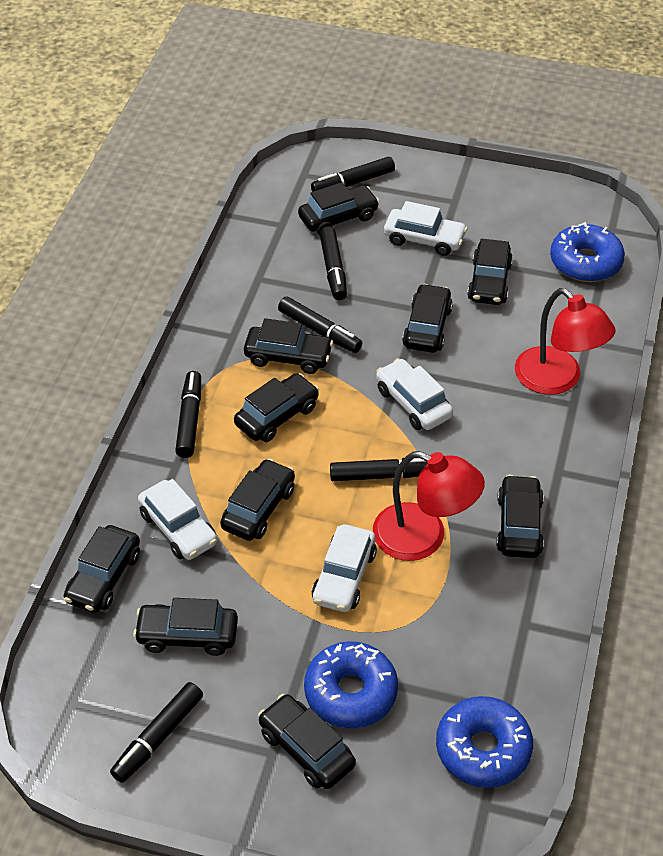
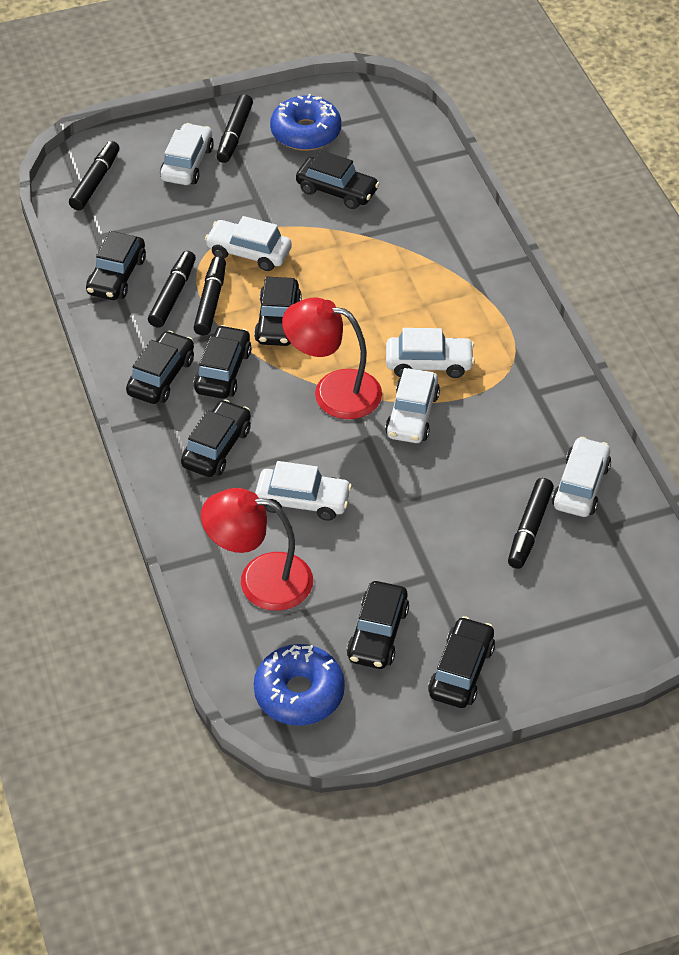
black car: [64,525,140,613] [133,598,238,656] [220,459,295,541] [234,373,319,442] [244,318,333,374] [258,694,356,789] [298,182,380,235] [402,284,453,353] [467,239,513,305] [496,475,544,558] = 10 -> [86,231,146,300] [126,331,194,404] [181,400,251,477] [194,325,252,399] [254,276,302,346] [296,150,380,209] [347,581,409,669] [428,616,495,708] = 8
black marker: [110,682,203,783] [175,371,201,458] [278,296,362,353] [311,157,395,192] [319,226,347,300] [330,458,428,481] = 6 -> [69,141,119,210] [148,251,196,328] [194,256,226,336] [217,94,253,163] [508,478,554,569] = 5
blue donut: [304,641,398,728] [436,696,533,788] [550,222,625,282] = 3 -> [254,644,345,726] [270,94,341,151] = 2
white car: [138,479,217,560] [312,524,377,612] [376,358,453,430] [384,201,468,256] = 4 -> [160,123,214,185] [205,216,292,271] [255,461,352,521] [385,368,440,443] [386,328,475,378] [552,437,611,517] = 6

